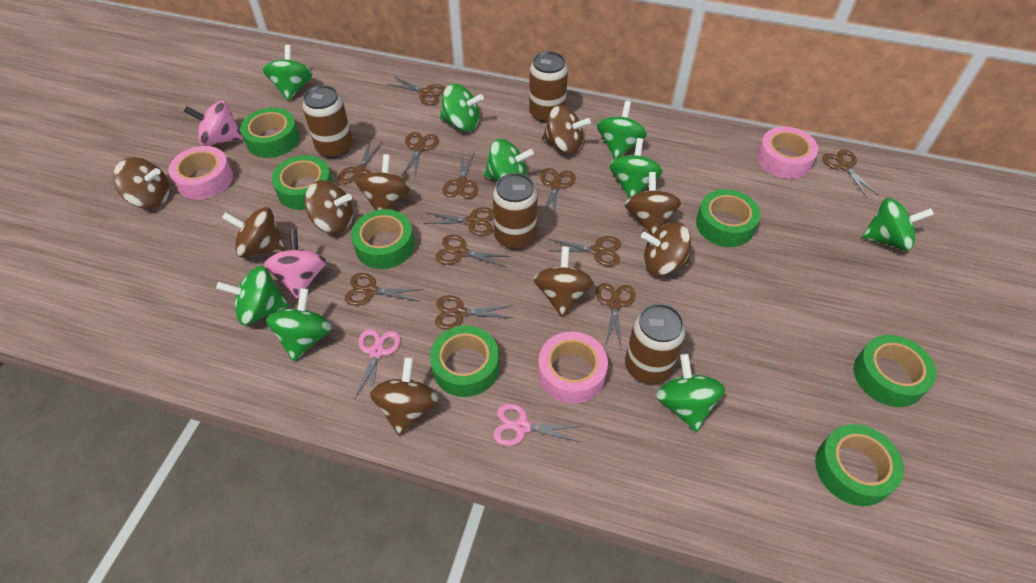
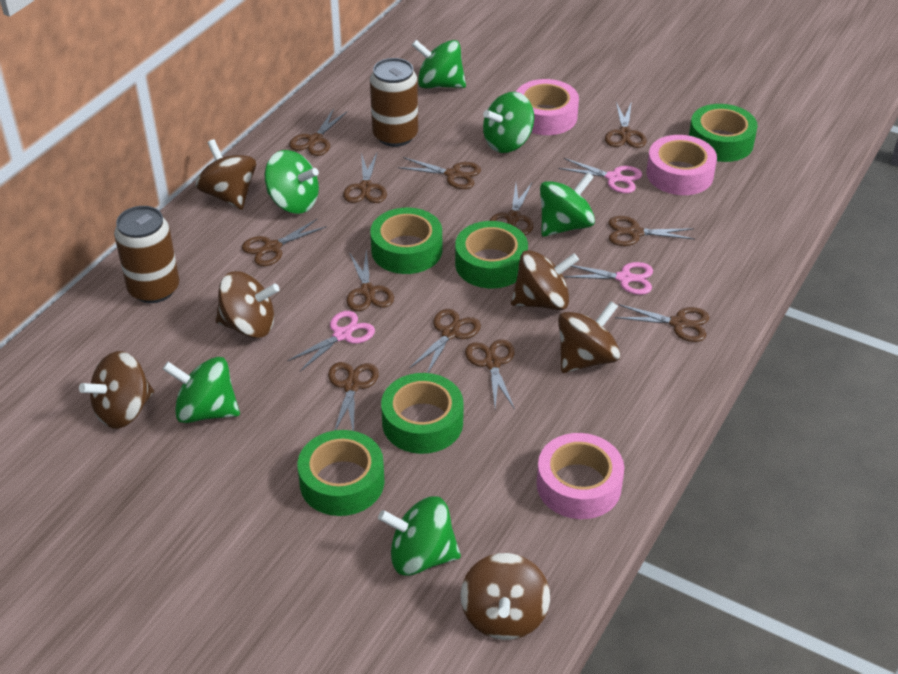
brown can: [302,85,353,158] [493,173,538,250] [529,51,568,123] [625,304,686,384] = 4 -> [114,206,179,303] [370,58,418,147] = 2
brown spinning top: [113,157,170,209] [222,207,286,258] [304,180,353,234] [356,154,412,210] [370,357,438,436] [533,246,594,317] [542,105,591,155] [624,172,681,235] [641,222,691,276] = 9 -> [79,351,154,429] [195,139,256,210] [215,271,280,338] [461,553,550,640] [511,250,579,310] [558,301,620,373] = 6
green spinning top: [216,266,289,325] [263,45,313,101] [266,288,332,361] [440,84,484,131] [484,139,534,182] [597,101,647,160] [609,138,663,198] [656,354,725,432] [862,198,934,251] = 9 -> [163,357,240,423] [265,150,319,214] [378,496,461,576] [412,40,466,88] [483,92,534,153] [540,172,595,237] = 6
green tape: [240,108,300,158] [272,155,333,210] [351,209,414,269] [430,326,499,397] [696,189,760,247] [815,424,904,506] [854,335,937,407] = 7 -> [298,430,385,516] [370,208,442,274] [381,373,464,454] [455,221,528,289] [689,104,758,162] = 5
pink scissors: [354,329,401,401] [493,403,582,446] = 2 -> [287,311,375,371] [558,158,642,193] [563,262,653,295] = 3
pink spinning top: [184,101,243,146] [264,229,326,299] = 2 -> none = 0

